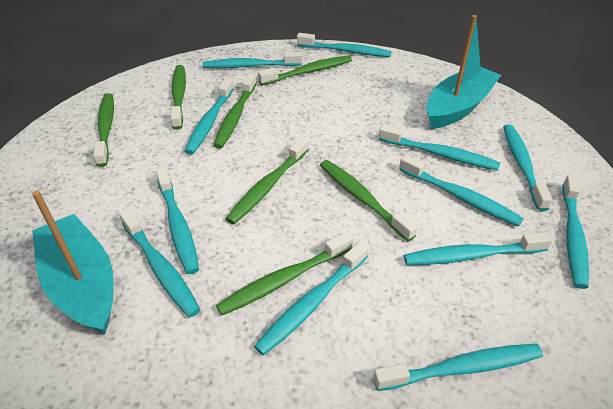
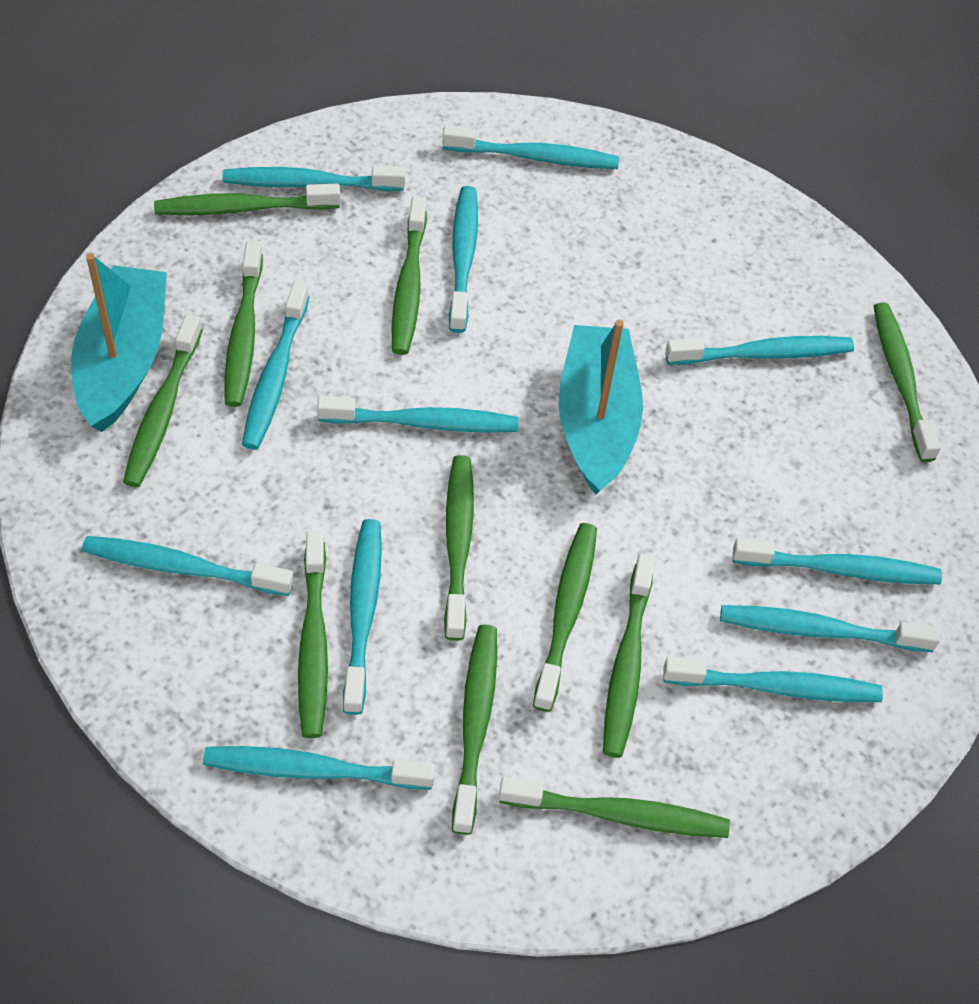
green toothbrush: [93,93,114,167] [171,65,186,130] [213,73,256,149] [216,232,353,315] [226,137,309,224] [258,56,352,86] [320,160,418,241] = 7 -> [123,314,203,487] [154,184,340,215] [225,241,263,407] [298,531,328,738] [392,196,427,355] [444,455,474,641] [452,625,497,835] [499,777,730,838] [533,523,597,712] [603,553,655,758] [873,302,941,462] = 11

